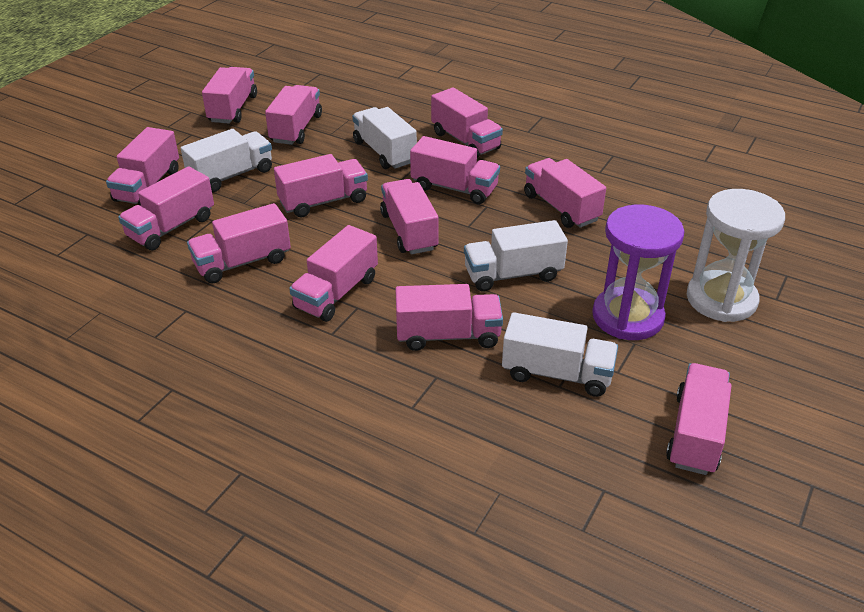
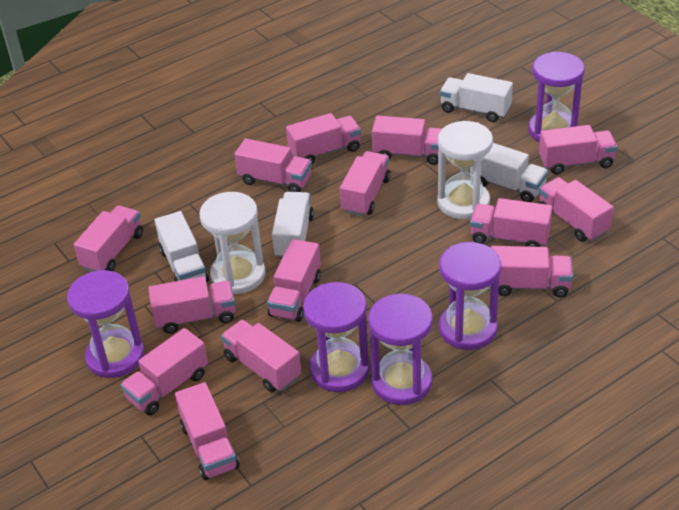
pink truck: [106,127,179,206] [118,166,214,250] [187,203,291,284] [202,67,257,124] [265,85,322,145] [274,154,368,218] [289,225,378,322] [380,179,439,254] [395,284,503,351] [410,136,500,204] [431,87,503,158] [524,158,606,228] [666,363,731,475] = 13 -> [74,205,143,272] [120,328,208,416] [148,276,236,334] [175,382,240,480] [221,320,301,392] [234,139,312,192] [267,239,321,322] [286,113,361,164] [340,151,391,216] [372,116,442,165] [470,198,552,247] [490,246,573,297] [539,125,617,174] [539,177,614,242] = 14
purple hourglass: [592,205,684,340] = 1 -> [67,270,145,378] [303,282,370,392] [368,294,433,405] [439,242,501,350] [528,52,585,143] = 5
white hourglass: [687,189,785,322] = 1 -> [199,192,266,294] [437,121,493,220] = 2

